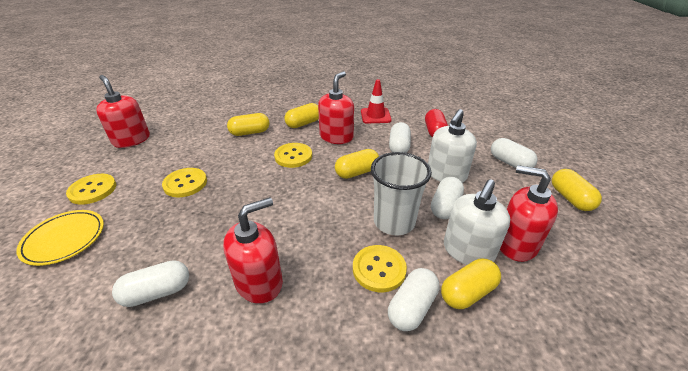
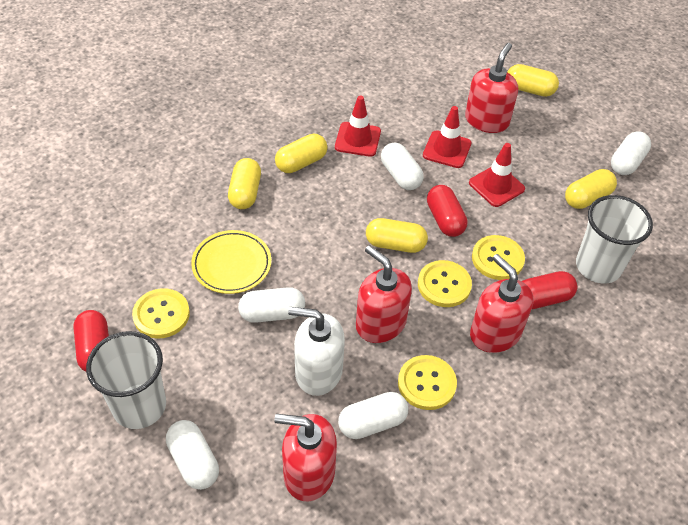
red capsule: [425,109,448,138] = 1 -> [73,310,109,372] [427,185,468,237] [522,271,577,309] = 3
red traffic cone: [361,79,392,123] = 1 -> [335,95,381,157] [423,106,471,168] [469,143,525,207] = 3
white cup: [371,152,432,235] = 1 -> [86,331,166,429] [576,195,653,284] = 2
white soap dispenser: [428,109,477,183] [444,179,510,265] = 2 -> [288,307,345,396] = 1

